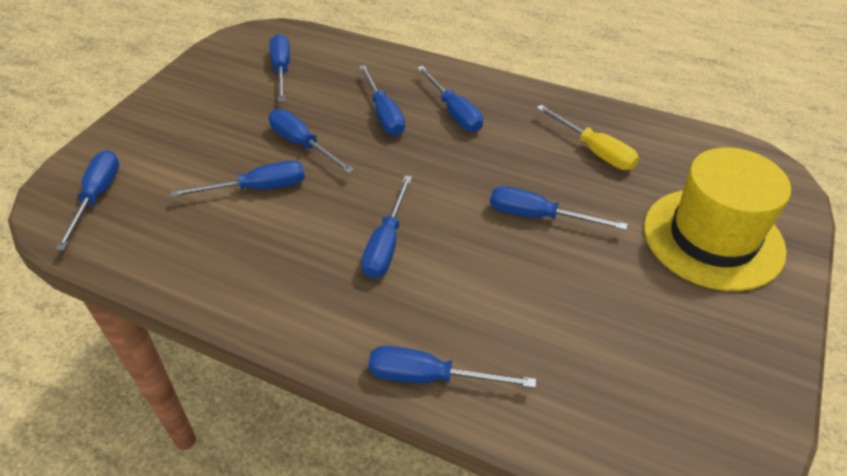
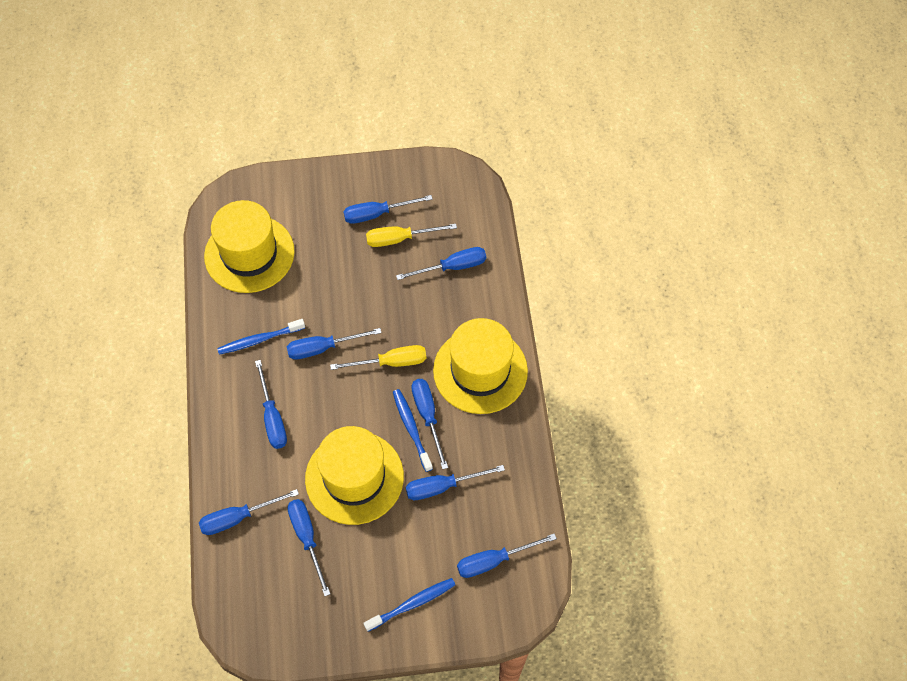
blue toothbrush: none = 0 -> [217,319,305,355] [364,578,455,632] [393,389,433,472] = 3
yellow hat: [644,147,791,291] = 1 -> [204,200,295,293] [305,426,404,525] [433,318,528,414] = 3
yellow screwdriver: [537,105,639,170] = 1 -> [330,345,426,370] [366,224,457,247] = 2

